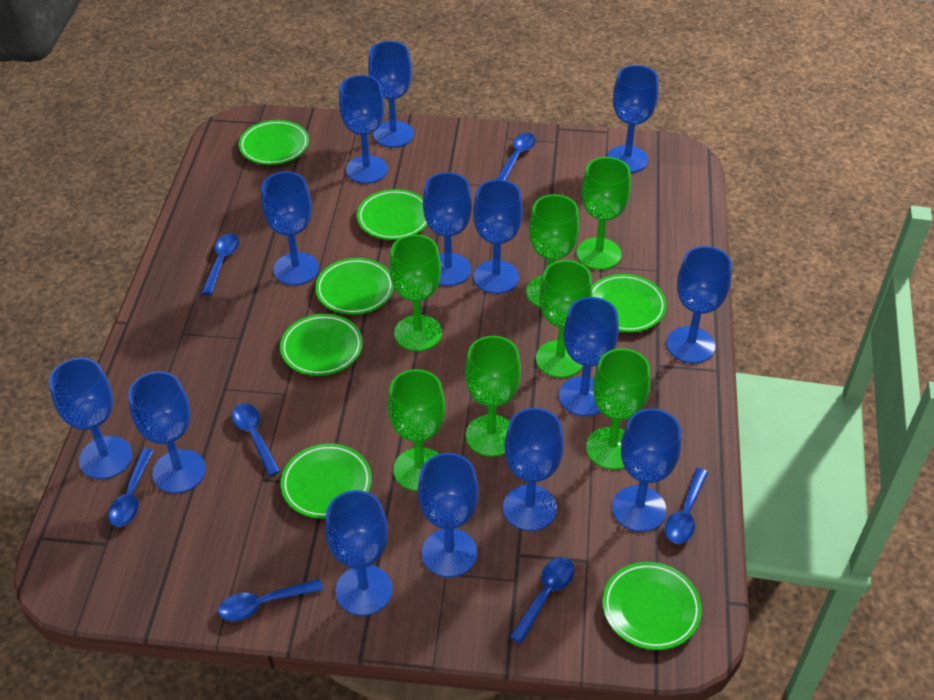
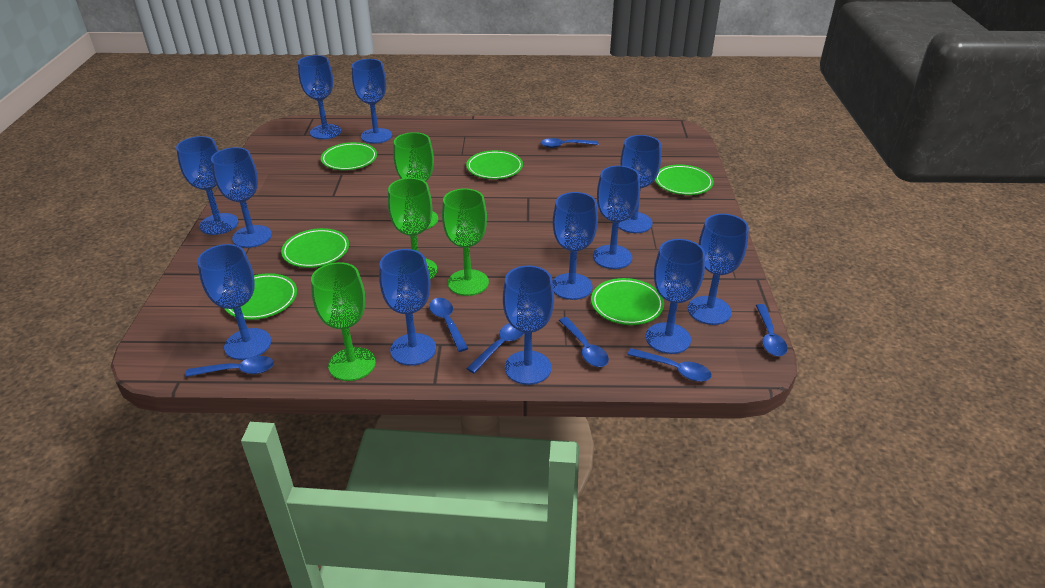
blue goblet: [49,358,132,479] [128,371,206,493] [261,172,319,285] [325,490,393,616] [339,75,388,184] [368,41,414,148] [418,453,479,577] [423,172,472,286] [473,179,523,294] [503,408,564,531] [559,297,619,416] [607,65,658,173] [612,408,681,532] [666,246,732,363] = 14 -> [176,136,239,235] [197,244,271,360] [211,147,272,248] [298,55,341,139] [352,59,392,144] [379,249,436,366] [503,266,554,385] [552,192,598,300] [593,166,640,269] [618,135,661,233] [646,239,705,354] [688,214,749,325] = 12
green goblet: [388,369,445,491] [389,234,442,351] [465,336,521,457] [526,194,579,308] [536,260,592,378] [576,157,631,270] [586,348,650,470] = 7 -> [311,262,376,381] [388,178,437,280] [393,132,438,229] [442,189,489,296] = 4
green plate: [239,120,309,165] [280,314,363,376] [281,443,372,519] [315,258,394,315] [357,189,428,240] [592,274,667,332] [603,562,702,650] = 7 -> [224,273,297,320] [281,228,349,268] [321,142,377,170] [466,150,523,179] [591,278,664,325] [655,164,714,195] = 6

